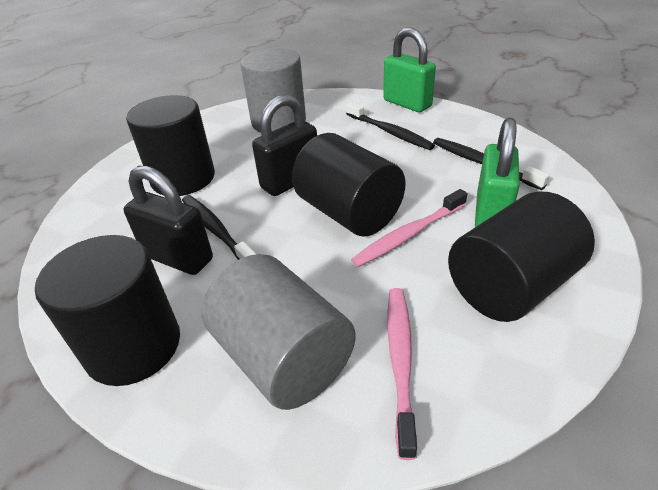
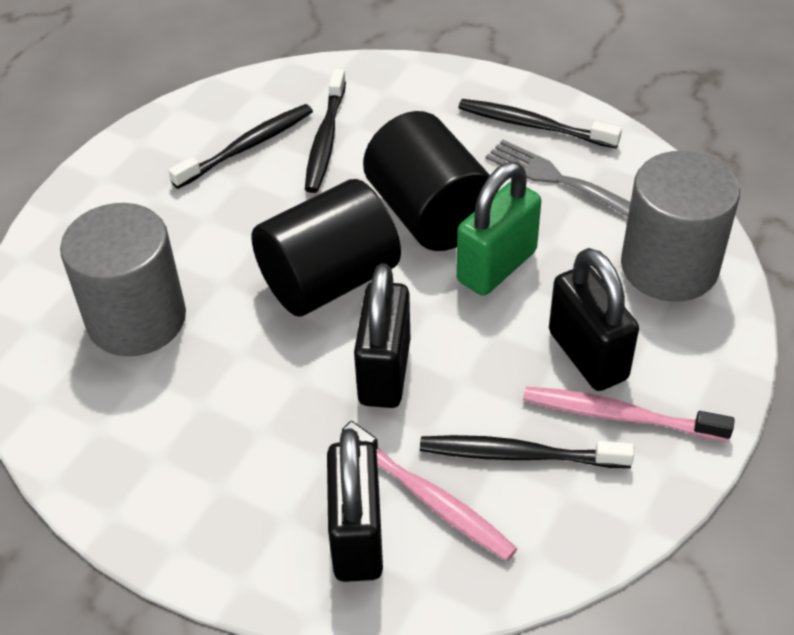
black cylinder: [35,235,180,386] [126,95,215,196] [292,133,406,237] [448,192,595,322] = 4 -> [251,179,401,317] [363,111,490,251] = 2
black padlock: [124,166,213,275] [252,94,317,196] = 2 -> [327,428,383,582] [354,263,410,408] [549,248,639,391] = 3
black toothbrush: [182,195,256,260] [346,102,435,150] [433,138,550,190] = 3 -> [168,104,313,189] [305,69,346,193] [420,435,634,468] [458,99,622,148] = 4
green padlock: [383,27,436,112] [475,118,520,227] = 2 -> [456,162,541,296] = 1
grey fork: none = 0 -> [486,140,631,217] = 1

